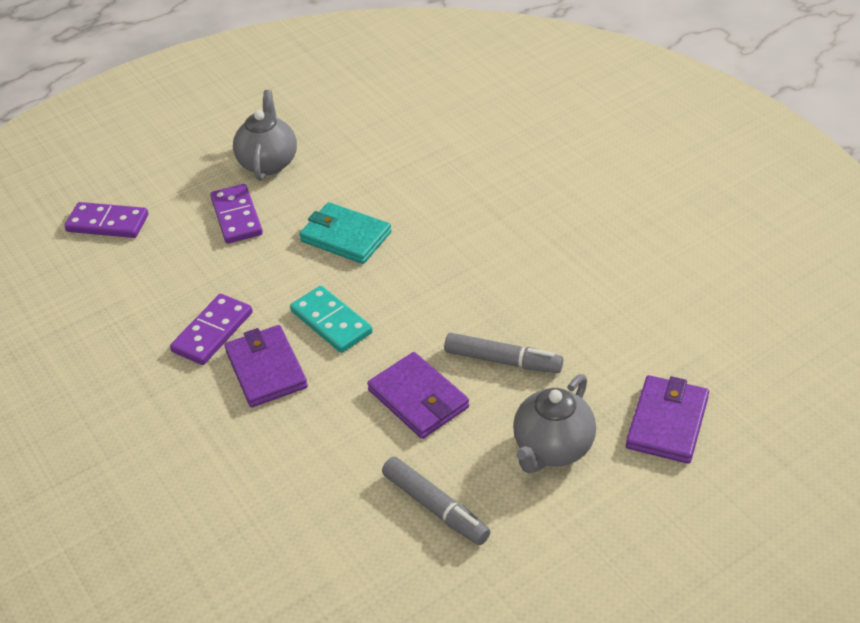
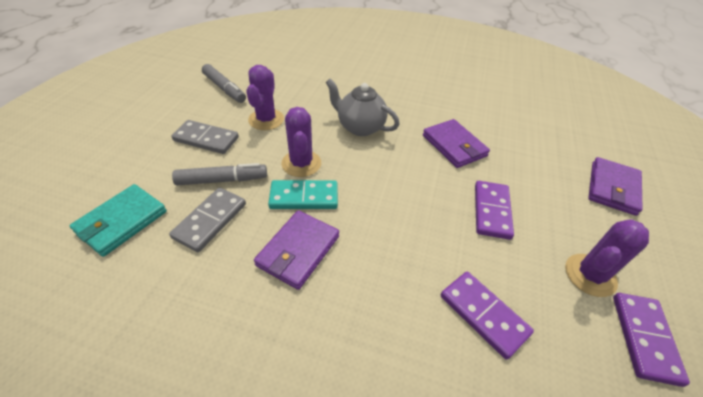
grey domino: none = 0 -> [169,188,246,252] [171,120,239,154] = 2
grey teapot: [233,90,297,181] [513,374,596,473] = 2 -> [326,79,399,136] = 1
purple cactus: none = 0 -> [246,65,284,130] [281,107,321,177] [565,219,649,297] = 3

